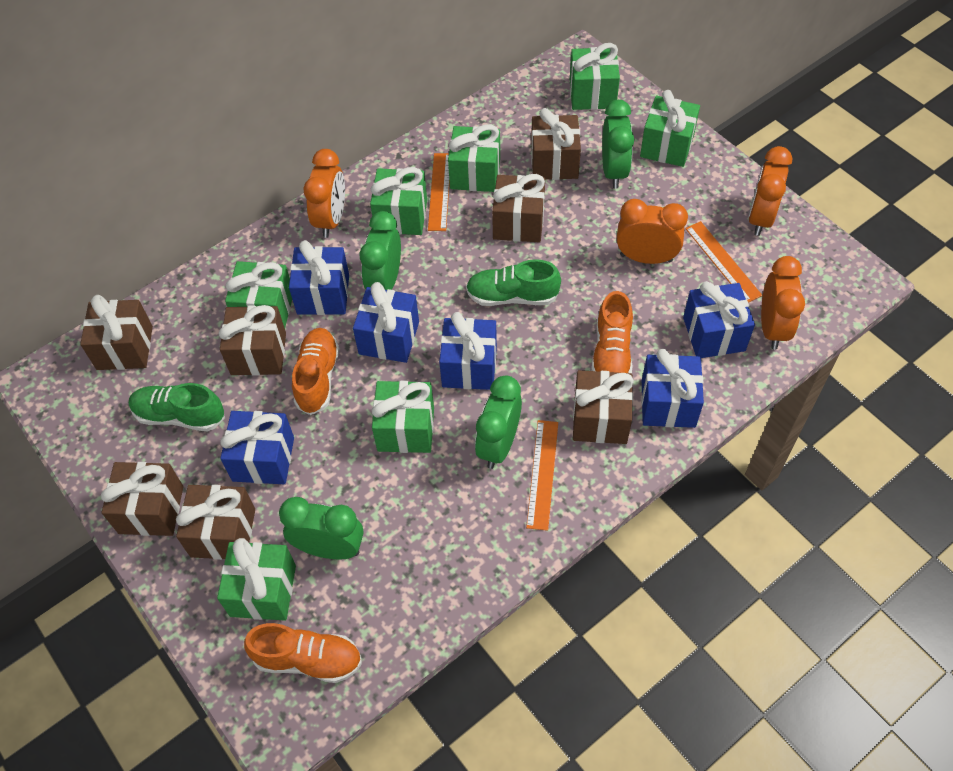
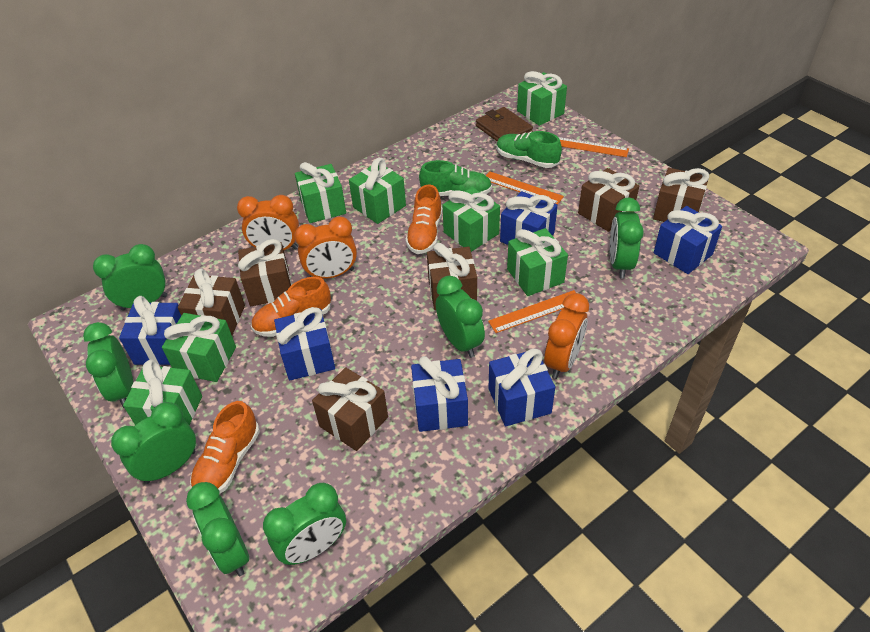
brown gift: [80,295,153,370] [101,462,183,536] [176,485,255,560] [218,305,286,375] [492,174,545,242] [531,108,581,180] [573,370,634,444] = 7 -> [178,268,245,335] [238,239,292,306] [312,367,388,451] [427,243,477,310] [578,168,639,232] [653,168,709,222] = 6
brown wallet: none = 0 -> [476,107,533,141] = 1
green clock: [279,497,364,559] [360,211,401,290] [475,376,522,469] [602,100,634,188] = 4 -> [83,322,133,408] [93,244,167,311] [111,402,196,484] [186,482,249,576] [263,483,346,565] [436,276,485,358] [610,198,644,279] = 7
orange clock: [303,149,345,238] [617,199,688,264] [748,146,792,236] [761,256,805,349] = 4 -> [237,195,299,250] [294,216,357,279] [544,293,589,379] = 3

